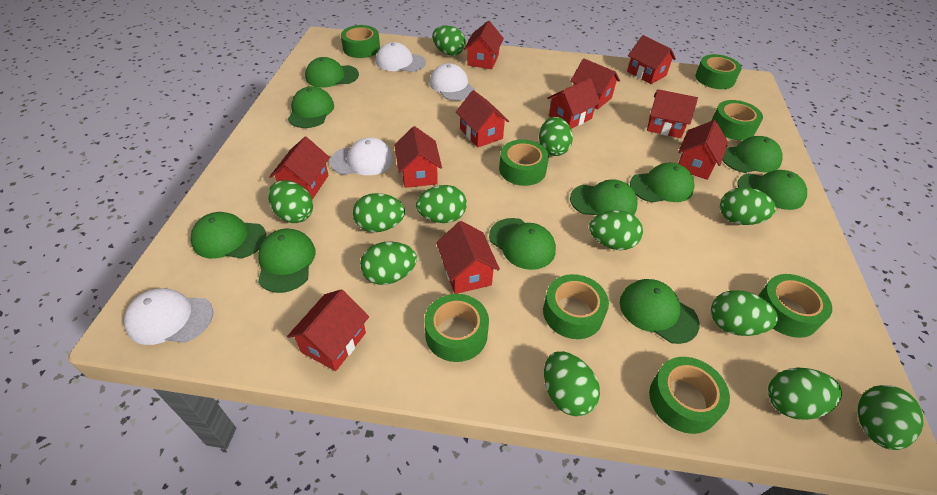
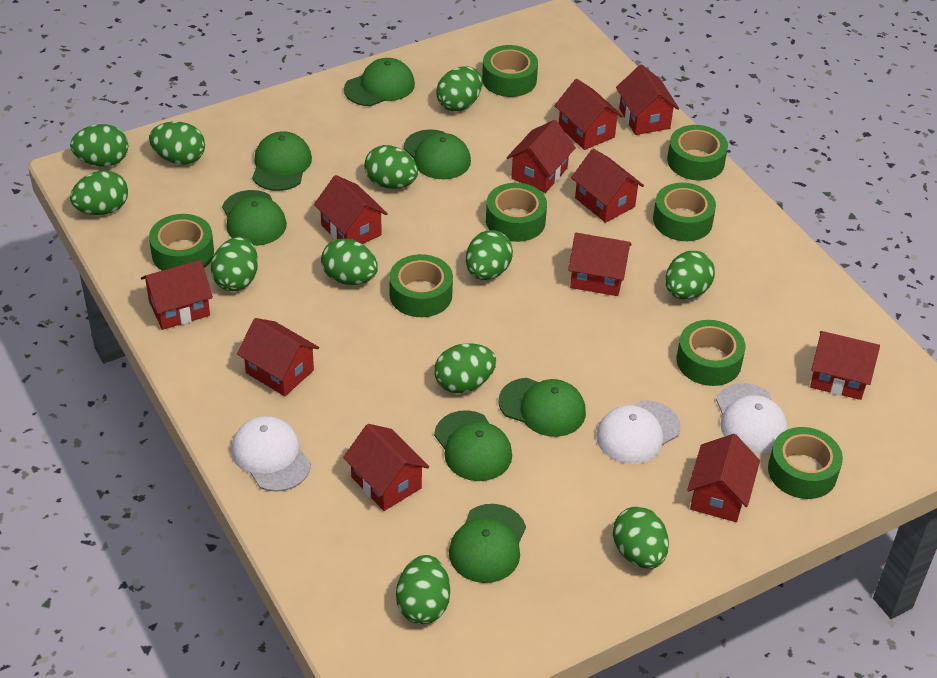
green cap: [190,212,266,259] [258,229,316,293] [288,86,334,128] [305,57,359,88] [489,218,556,270] [570,179,638,215] [620,279,700,344] [630,163,695,203] [722,136,783,173] [737,170,807,210] = 10 -> [222,190,287,246] [252,131,312,191] [344,58,415,106] [404,129,471,179] [434,410,512,481] [449,504,526,583] [499,378,586,437] = 7
white cap: [124,288,213,345] [330,137,394,175] [376,42,426,72] [429,63,475,101] = 4 -> [231,416,311,492] [596,401,681,464] [716,383,787,453] = 3

